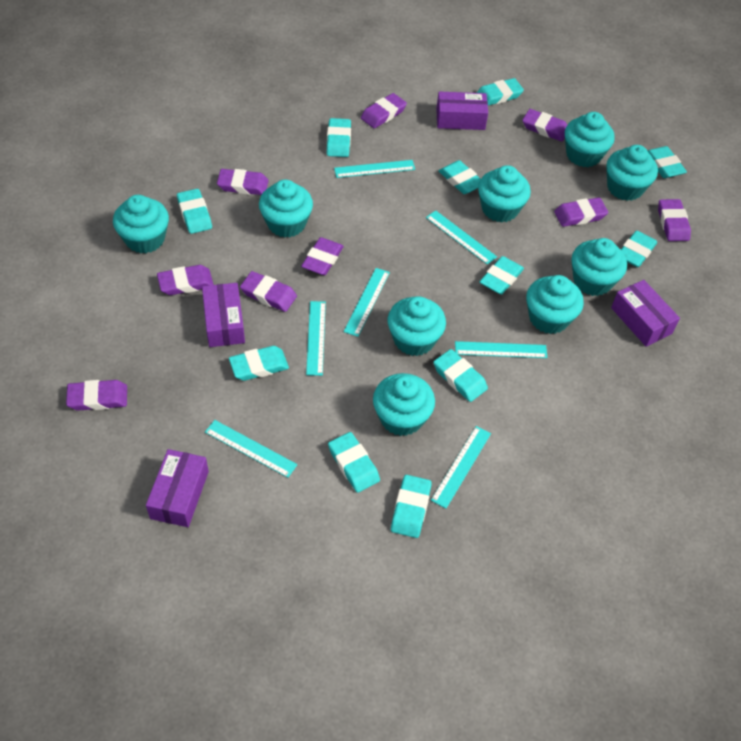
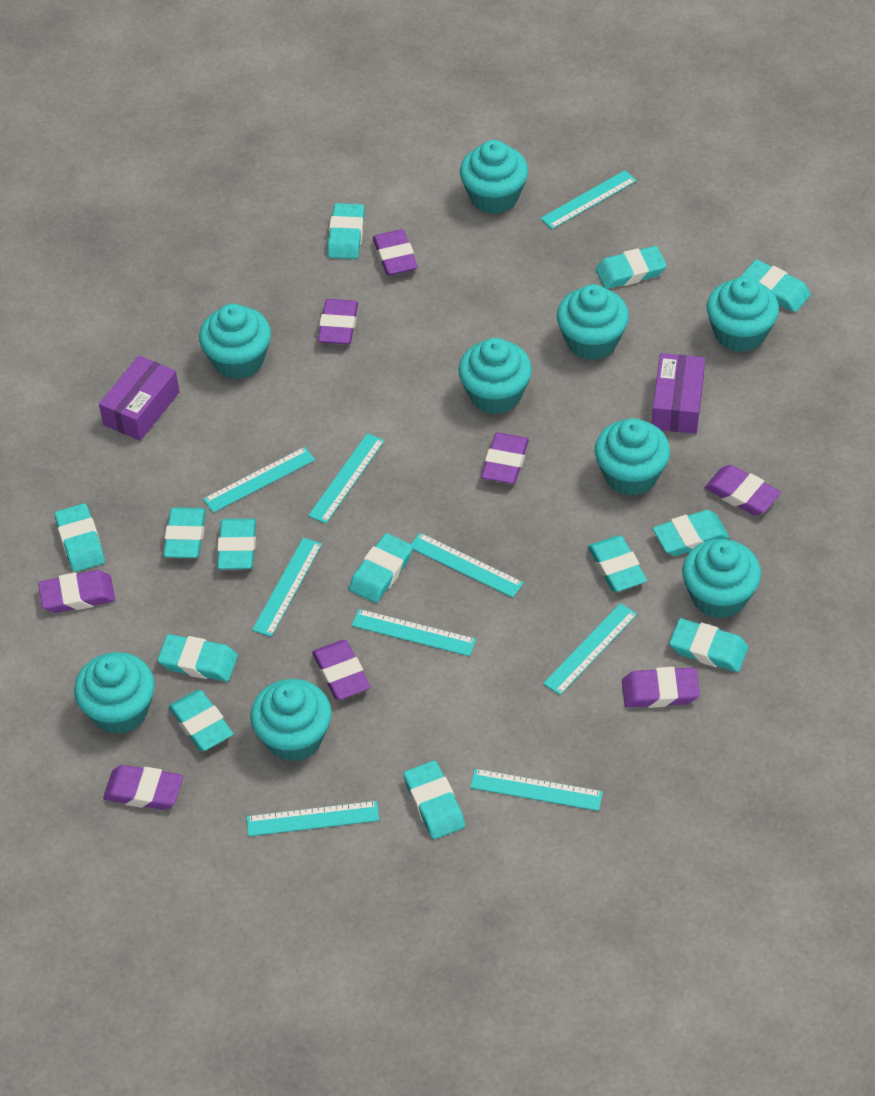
purple box: [146,449,209,527] [202,283,245,347] [436,92,488,130] [611,280,680,347] = 4 -> [99,356,180,441] [652,353,705,434] = 2
purple eraser: [66,380,127,411] [157,265,214,295] [217,169,268,195] [240,271,297,312] [301,237,344,275] [361,93,407,128] [522,109,567,142] [554,198,608,227] [658,199,691,241] = 9 -> [38,570,115,613] [103,765,183,810] [312,640,370,700] [318,299,358,344] [373,229,418,276] [481,432,529,484] [622,667,700,708] [705,465,781,515] = 8
turquoise eraser: [177,189,212,234] [229,346,289,381] [327,118,351,157] [328,432,380,493] [391,475,432,538] [433,349,488,402] [439,160,481,194] [476,78,524,106] [480,256,524,295] [621,231,657,267] [647,146,687,178] = 11 -> [55,503,105,572] [158,634,238,682] [163,507,206,558] [169,690,233,751] [217,519,256,569] [327,203,364,259] [349,533,413,603] [403,761,465,839] [588,536,647,592] [596,246,667,289] [653,510,729,556] [669,618,748,672] [741,260,811,312] = 13
turquoise ruler: [205,420,298,478] [306,301,326,376] [334,160,415,178] [344,268,390,337] [426,210,497,265] [431,426,491,509] [455,341,547,358] = 7 -> [203,447,315,513] [247,801,379,836] [252,538,322,637] [308,433,385,524] [352,609,476,656] [411,533,524,598] [470,769,603,811] [540,170,637,229] [543,603,637,695] = 9

